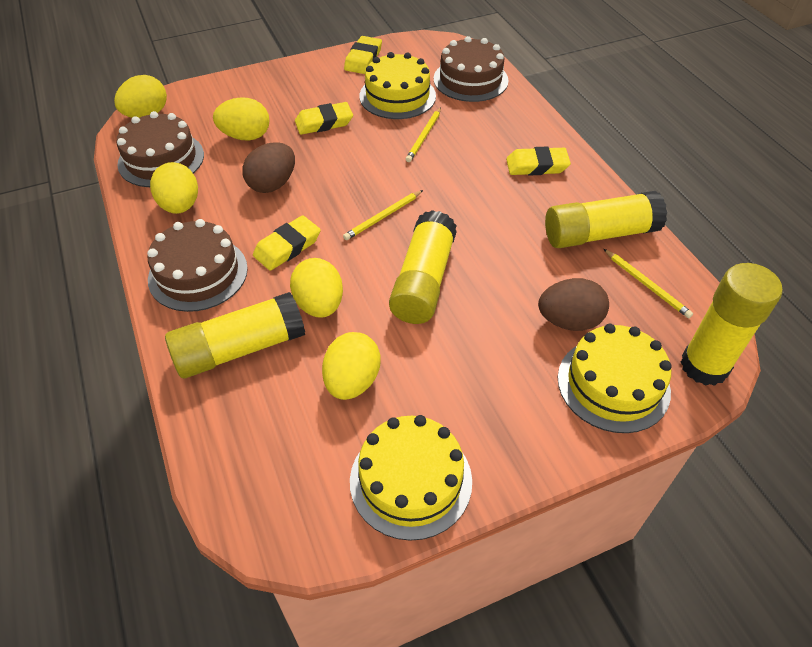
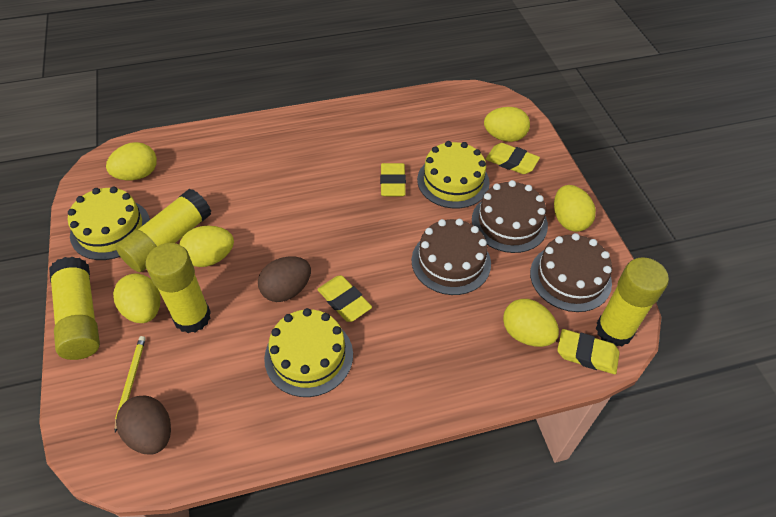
yellow egg: [114,75,167,118] [150,162,198,214] [213,97,270,141] [290,258,343,318] [322,332,381,400] = 5 -> [106,142,157,180] [113,273,160,323] [179,226,234,267] [484,107,530,142] [503,299,559,347] [554,185,596,232] = 6
yellow pencil: [343,190,423,240] [406,107,441,162] [604,249,693,318] = 3 -> [115,336,146,432] = 1

